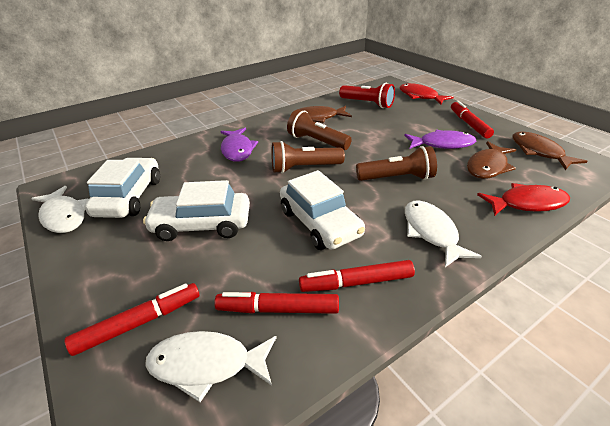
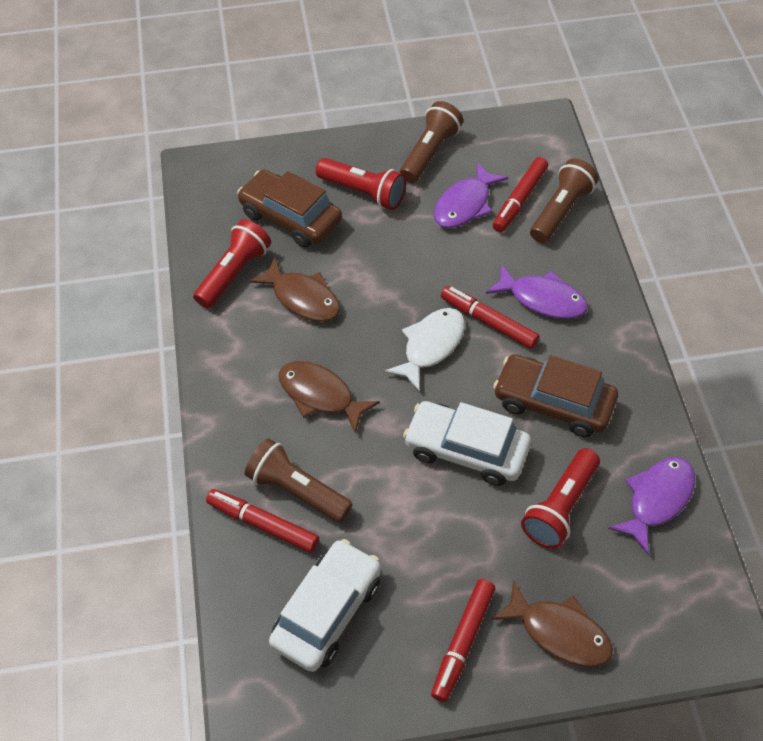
brown car: none = 0 -> [237,170,342,248] [493,354,618,437] = 2
purple fish: [220,128,258,162] [404,130,476,149] = 2 -> [434,162,508,228] [486,264,588,319] [608,457,695,554] = 3
red fish: [399,83,454,104] [477,183,570,216] = 2 -> none = 0
red flashlight: [339,83,395,108] = 1 -> [193,219,271,308] [316,158,406,210] [521,448,600,549] = 3
white car: [85,158,160,218] [143,180,250,241] [280,170,365,250] = 3 -> [269,539,381,672] [403,401,531,486] = 2
white fish: [31,186,88,233] [145,331,277,402] [405,200,482,267] = 3 -> [384,308,465,392] = 1

